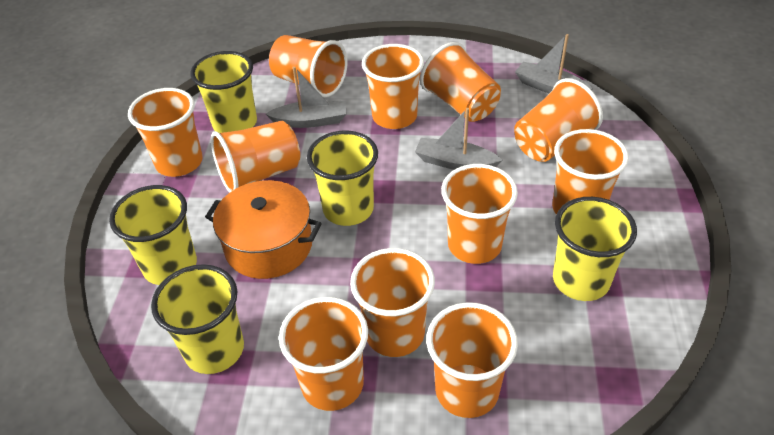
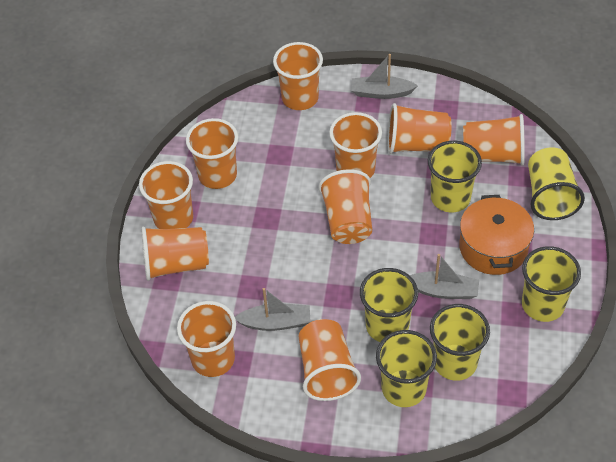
orange cup: [128,88,203,177] [211,121,300,193] [269,35,348,98] [279,297,368,411] [350,248,435,357] [362,44,424,129] [420,42,501,122] [426,302,518,418] [441,164,518,264] [514,78,603,162] [552,129,629,215] = 11 -> [139,161,193,229] [141,227,209,281] [177,301,236,377] [186,118,238,189] [273,42,323,110] [299,319,361,401] [319,169,372,244] [329,112,382,178] [388,103,452,154] [463,114,525,165] = 10
yellow cup: [109,185,197,285] [151,264,244,374] [191,51,257,133] [307,131,378,226] [553,197,637,301] = 5 -> [360,268,418,342] [376,330,437,407] [428,141,482,212] [430,304,490,381] [522,246,581,322] [528,147,585,220] = 6

